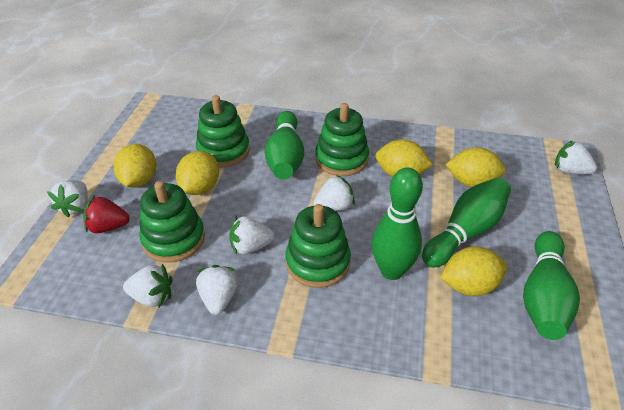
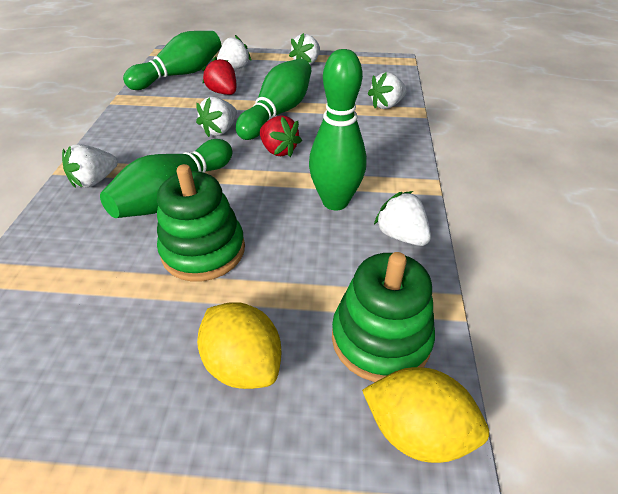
green stacking toy: [140,181,205,263] [196,95,250,168] [285,204,351,288] [315,103,369,176] = 4 -> [157,164,245,282] [332,252,435,382] = 2
red strawberry: [83,196,130,233] = 1 -> [202,57,236,95] [260,115,302,157] = 2
yellow lemon: [113,144,156,188] [176,151,219,195] [375,139,433,177] [440,246,507,296] [445,147,506,187] = 5 -> [197,302,282,389] [362,367,489,463] = 2

